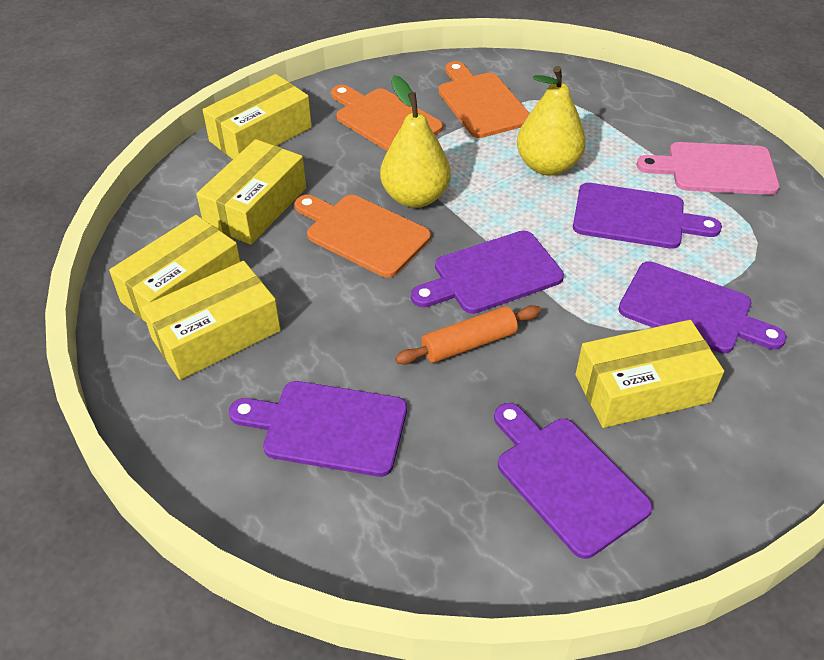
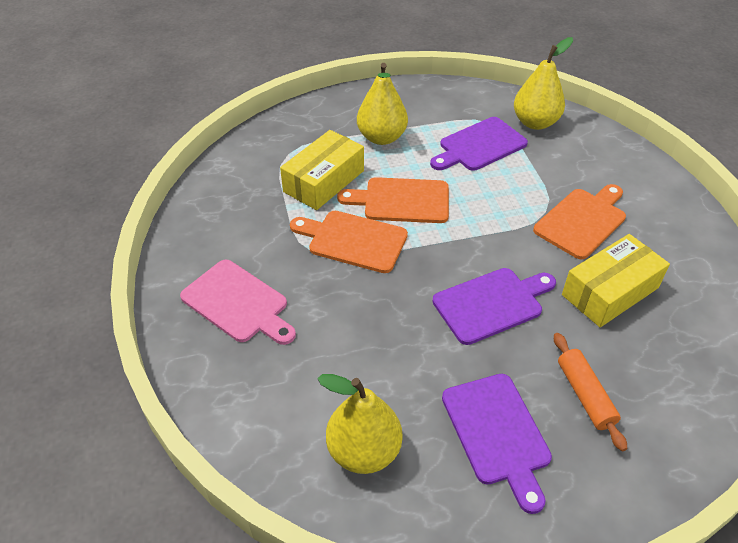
purple cutting board: [229,381,407,477] [411,230,564,314] [494,403,653,559] [573,183,722,249] [618,261,786,353] = 5 -> [430,117,528,171] [433,268,556,345] [442,374,552,514] = 3
yellow box: [109,215,240,322] [141,261,281,380] [196,139,306,245] [203,74,312,159] [575,320,724,428] = 5 -> [280,130,364,210] [562,234,670,327] = 2
yellow pear: [380,75,451,208] [517,66,586,176] = 2 -> [317,374,402,474] [357,63,408,145] [514,37,573,130] = 3

